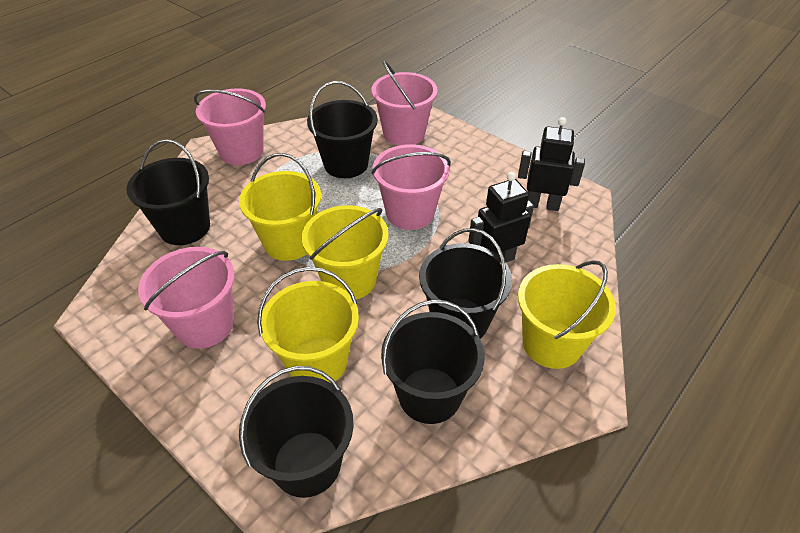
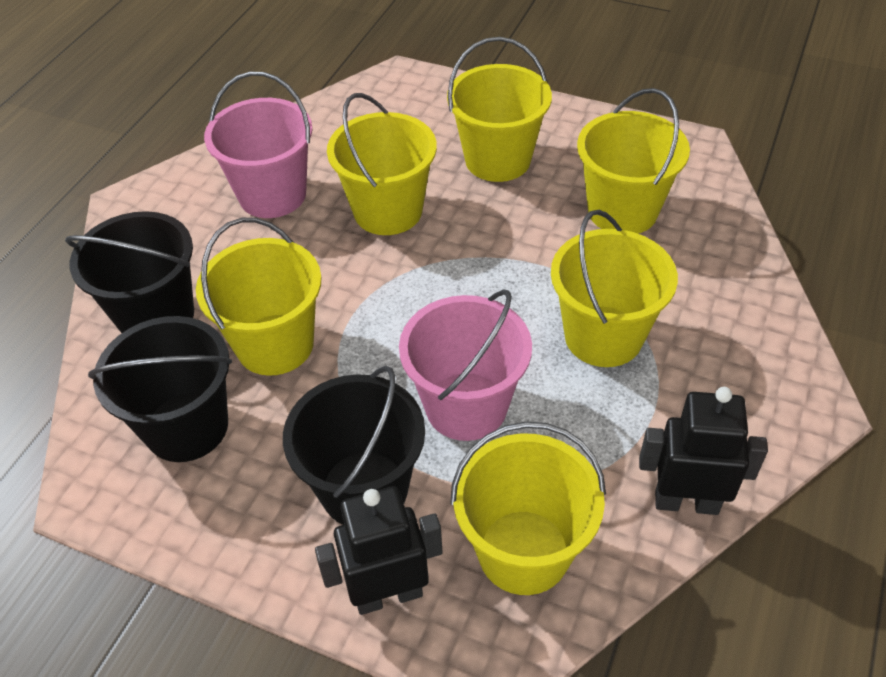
black bucket: [126,139,210,245] [239,366,354,498] [307,81,378,178] [381,300,485,424] [419,228,512,339] = 5 -> [65,211,194,333] [88,316,232,462] [283,366,425,525] = 3
pink bucket: [138,247,235,349] [194,88,266,165] [371,60,438,146] [371,144,451,230] = 4 -> [204,72,312,218] [399,289,532,441] = 2
yellow bucket: [239,153,321,261] [257,267,359,383] [302,205,389,299] [518,260,616,369] = 4 -> [196,218,322,376] [327,93,437,235] [447,37,552,182] [450,422,606,595] [551,210,678,367] [577,88,690,234] = 6

